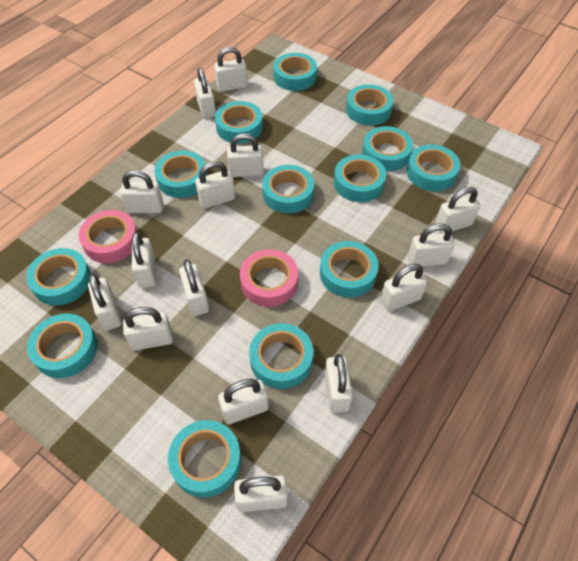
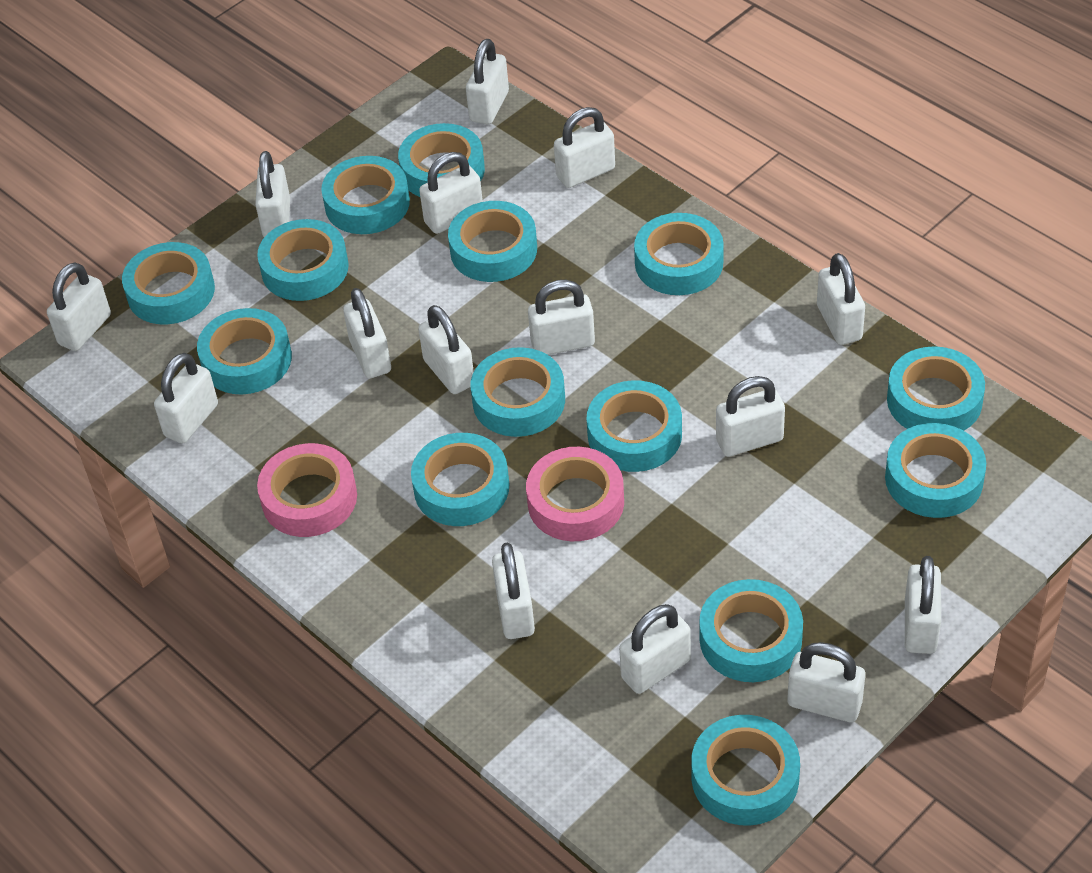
turquoise tape: [26,248,91,306] [27,314,98,378] [154,150,207,198] [168,420,241,497] [215,101,263,144] [249,323,313,389] [262,165,314,214] [273,53,317,91] [320,241,379,298] [334,154,386,202] [346,84,393,125] [362,126,413,171] [407,144,460,191] = 13 -> [122,242,215,324] [197,308,292,394] [257,219,348,301] [321,156,410,234] [398,123,485,197] [411,433,509,526] [448,201,537,282] [471,347,565,437] [586,380,682,472] [634,213,724,295] [691,715,800,826] [699,579,803,682] [885,423,986,518] [887,346,985,431] = 14

